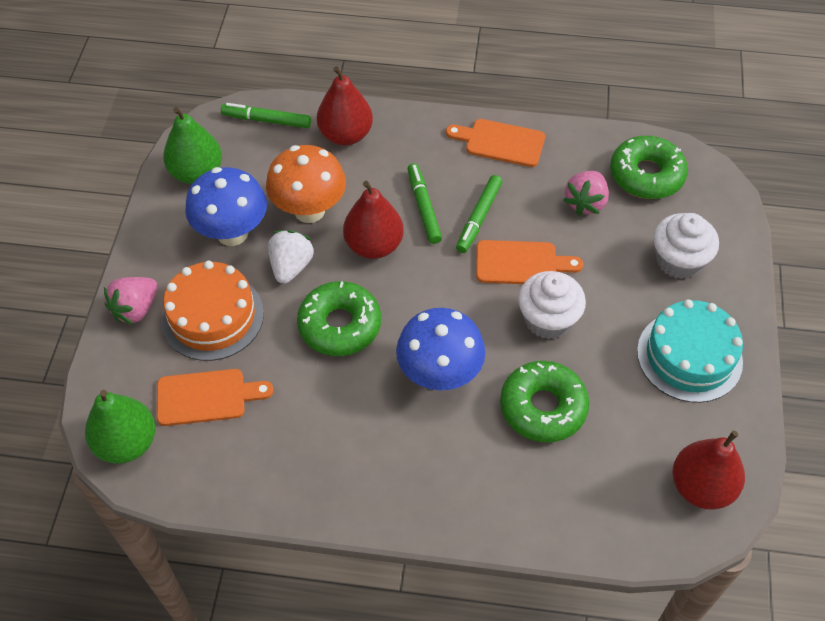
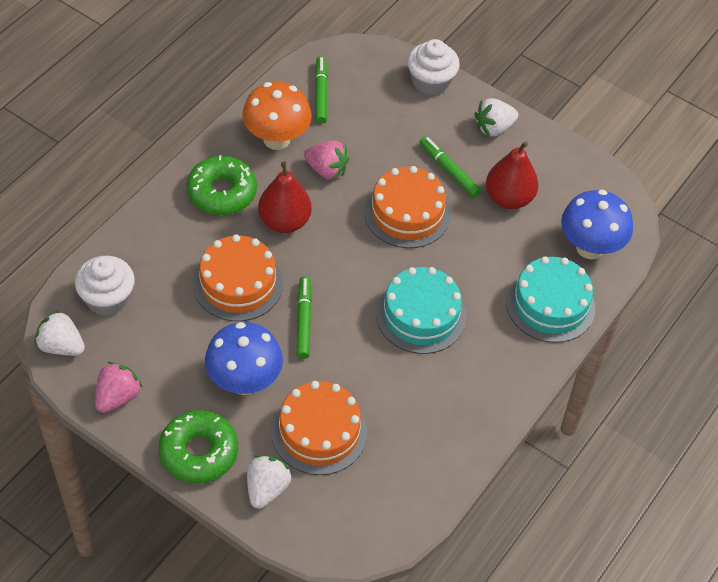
green donut: [297,281,381,356] [500,361,589,443] [610,136,688,199] = 3 -> [159,410,238,483] [186,155,257,215] = 2
green pear: [85,390,156,464] [163,107,222,184] = 2 -> none = 0
orange cake: [161,261,264,361] = 1 -> [193,234,283,321] [272,381,367,475] [364,166,450,248] = 3
orange cutting board: [157,369,274,426] [446,119,545,167] [476,240,583,284] = 3 -> none = 0
red pear: [317,66,373,146] [343,181,404,259] [673,430,745,510] = 3 -> [258,161,312,233] [486,141,538,209] = 2
turquoise cake: [637,299,743,403] = 1 -> [376,267,466,354] [506,256,595,343] = 2
white strawberry: [268,230,314,284] = 1 -> [35,310,85,356] [247,455,292,509] [475,98,518,137] = 3

